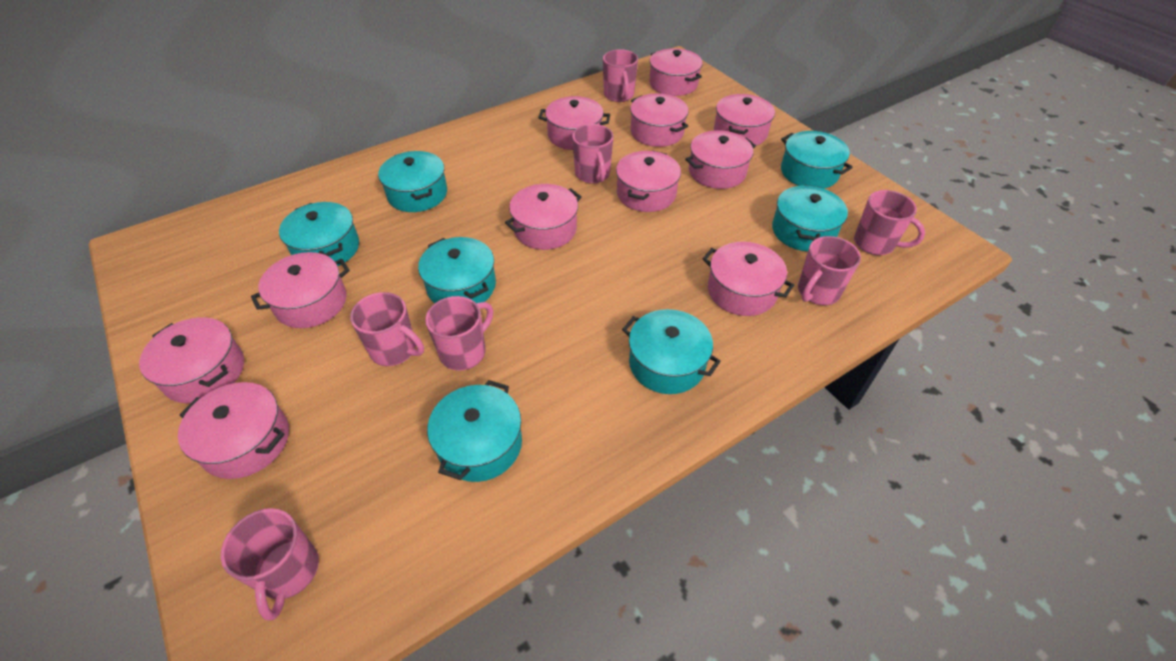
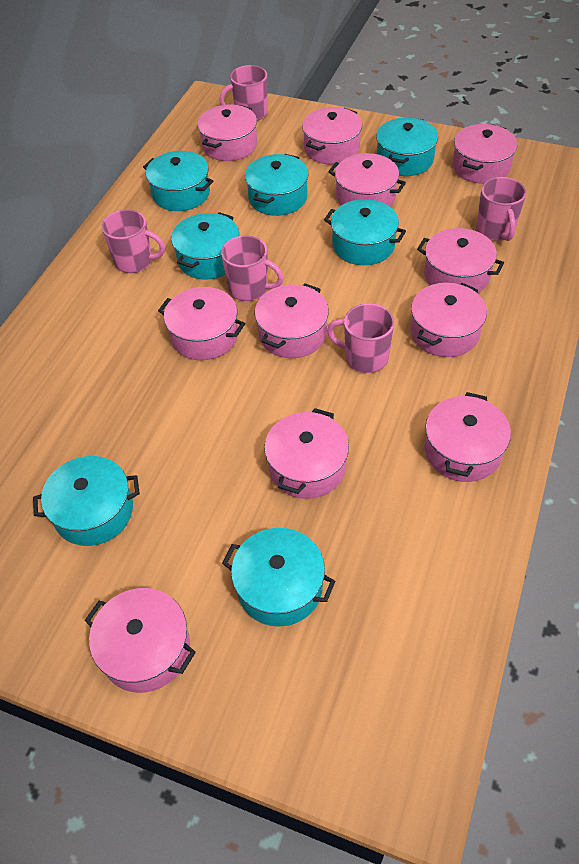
pink mug: [221,508,319,621] [350,292,424,366] [425,296,493,371] [572,124,613,184] [603,49,638,102] [798,236,861,305] [854,190,925,255] = 7 -> [101,209,165,273] [219,65,268,121] [221,235,284,301] [327,303,395,373] [477,177,526,241] = 5

